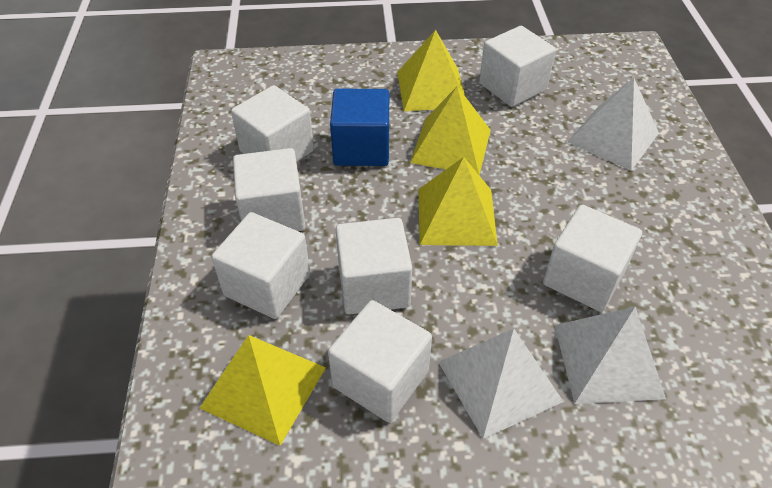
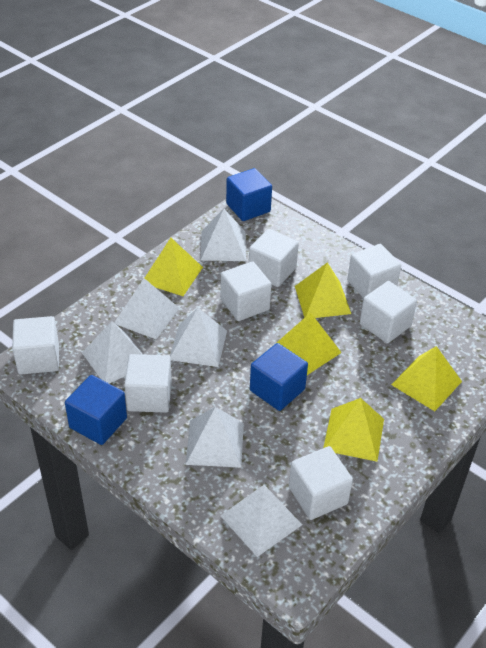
blue cube: [330,89,389,166] = 1 -> [65,375,127,445] [226,168,272,221] [250,343,308,411] = 3
white pyramid: [438,329,564,439] [555,307,666,404] [568,78,659,171] = 3 -> [82,321,142,383] [114,278,179,339] [170,308,227,367] [186,407,244,467] [201,209,246,261] [220,485,302,557] = 6
yellow pyramid: [200,335,326,446] [397,30,465,111] [410,86,491,175] [418,157,498,246] = 4 -> [145,238,203,296] [274,313,342,375] [295,263,351,318] [323,398,384,462] [391,346,462,411] = 5

